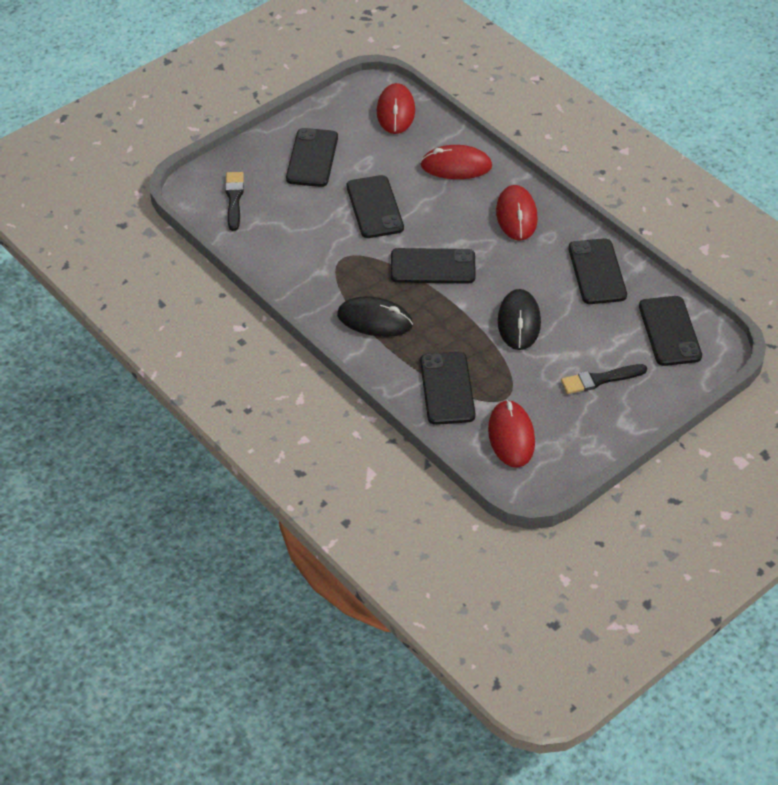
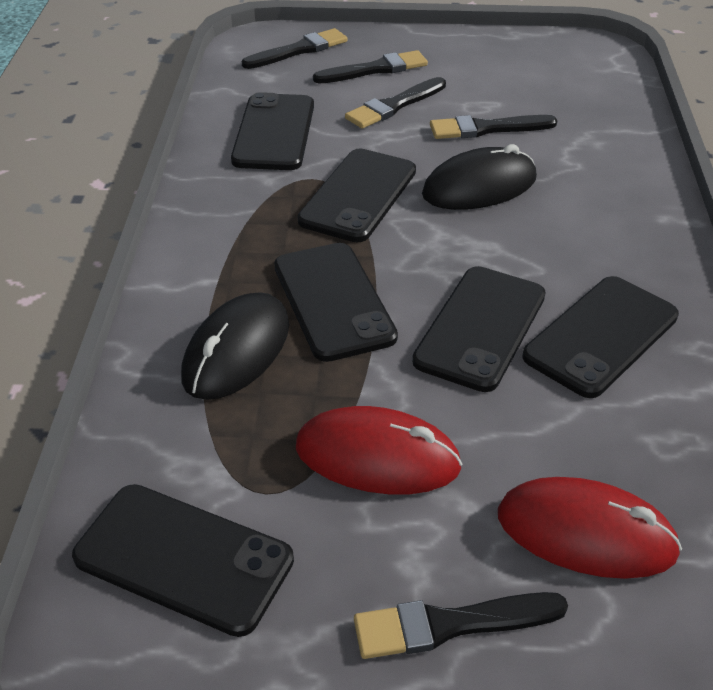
black brush: [225,172,244,231] [561,364,647,394] = 2 -> [242,28,347,69] [313,50,428,83] [345,77,446,129] [354,592,568,659] [430,115,557,139] = 5
red mouse: [377,83,415,134] [420,145,492,179] [488,400,535,468] [496,185,538,241] = 4 -> [296,406,462,494] [498,477,682,579] = 2

